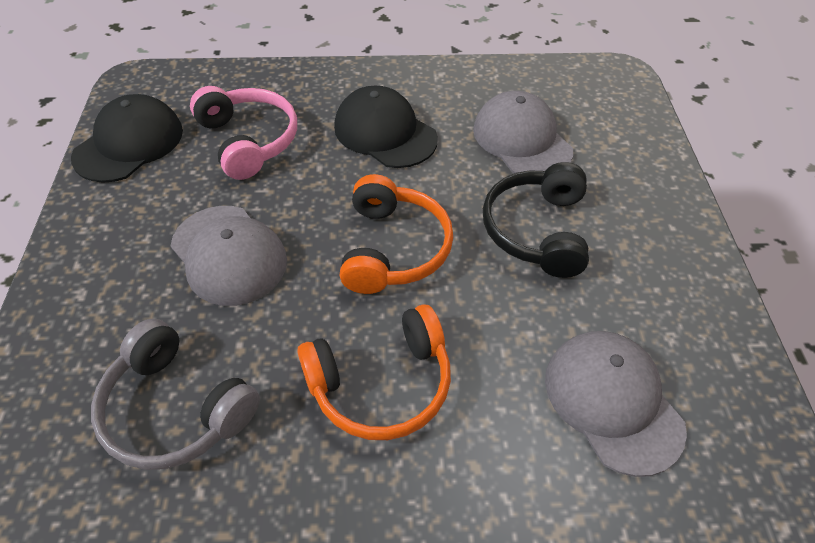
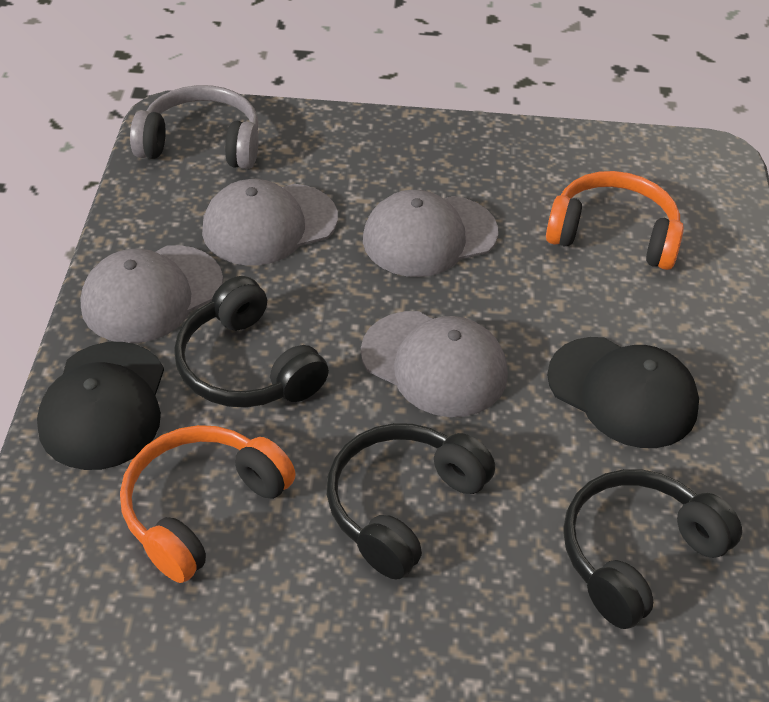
black headphones: [483,162,589,278] = 1 -> [174,276,329,408] [327,423,495,580] [563,469,742,629] = 3
grey cap: [171,206,287,306] [473,91,573,173] [545,331,687,477] = 3 -> [81,245,223,343] [202,179,338,266] [361,311,508,417] [363,190,498,277] = 4
pink headphones: [190,86,297,180] = 1 -> none = 0

